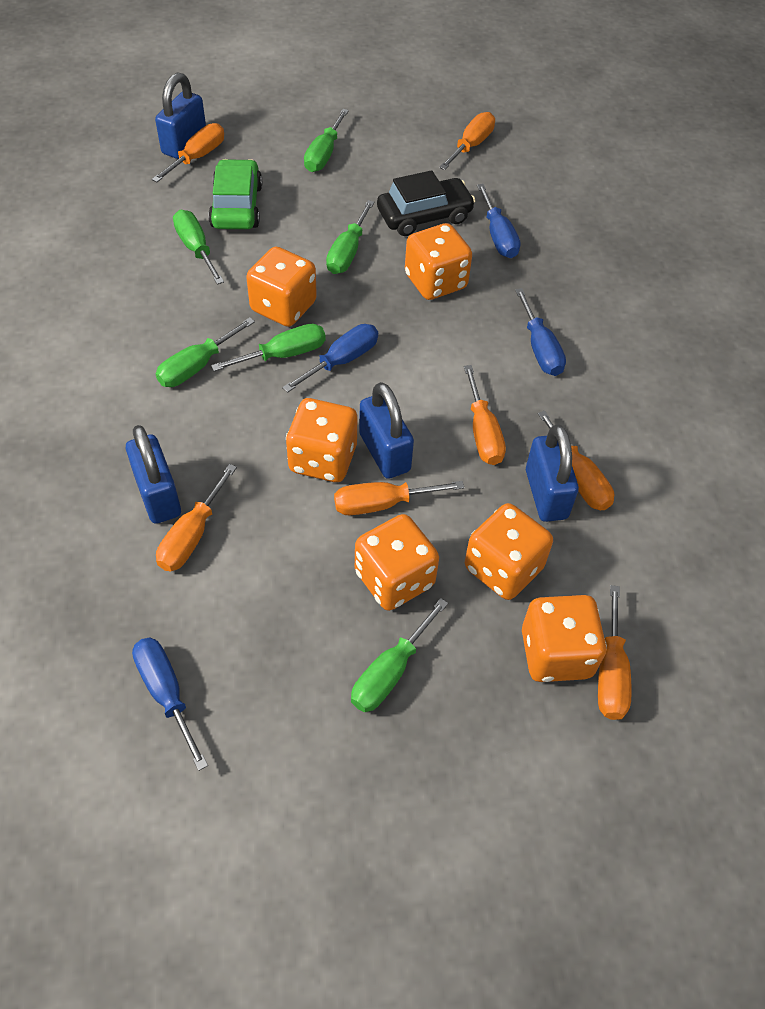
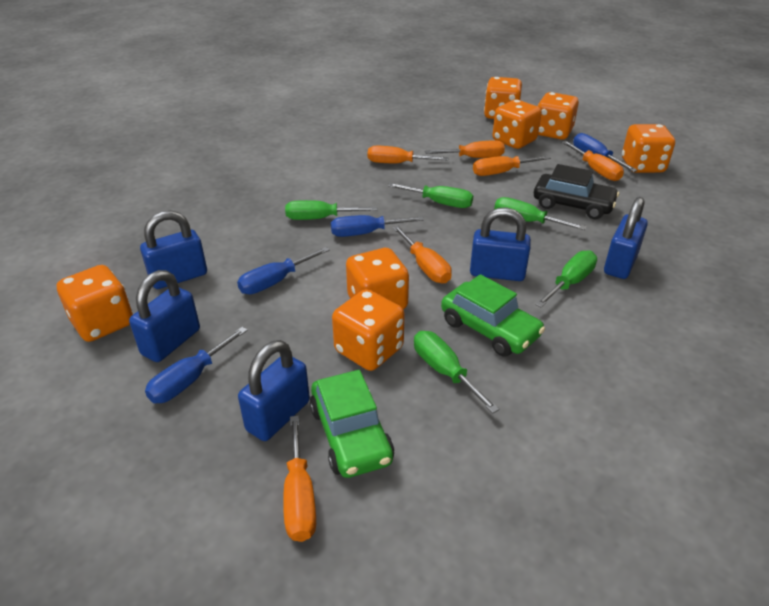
blue padlock: [126,425,181,524] [155,72,206,159] [359,382,414,479] [526,424,579,522] = 4 -> [129,270,200,362] [140,210,207,289] [238,340,310,441] [470,207,531,281] [604,197,648,279] = 5
green car: [208,159,262,229] = 1 -> [310,370,394,478] [441,274,545,357] = 2
green screwdriver: [156,318,255,387] [173,210,224,285] [211,324,326,371] [304,109,349,172] [326,200,375,274] [351,598,448,712] = 6 -> [285,200,377,220] [387,183,473,208] [414,331,500,413] [494,197,586,230] [535,250,597,308] = 5
orange dice: [246,247,317,327] [286,398,357,482] [355,514,439,611] [405,223,472,300] [465,503,553,600] [522,595,607,682] = 6 -> [57,265,133,342] [332,289,405,371] [346,248,409,309] [484,77,522,119] [492,100,542,149] [537,92,579,140] [622,124,675,173] = 7
orange screwdriver: [152,123,224,182] [156,464,237,571] [334,481,464,515] [439,112,495,170] [464,365,506,465] [538,411,614,510] [598,585,632,720] = 7 -> [283,416,316,542] [368,146,448,163] [393,226,452,283] [425,140,505,158] [473,156,551,176] [562,141,624,181] = 6

